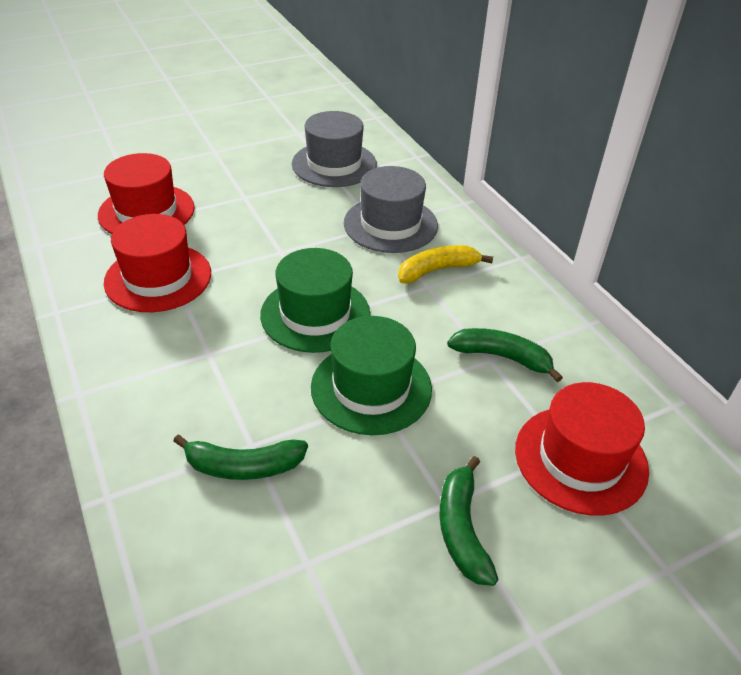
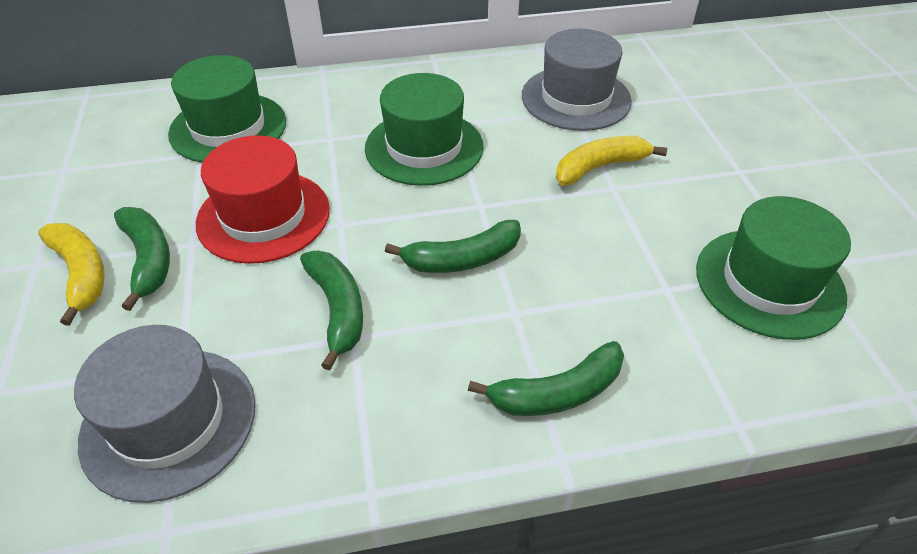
green banana: [173,435,308,480] [440,456,499,586] [447,328,563,382] = 3 -> [114,207,170,311] [300,251,363,370] [385,220,521,273] [468,341,624,416] = 4
green hat: [260,248,370,353] [311,316,432,435] = 2 -> [168,55,286,163] [365,73,484,186] [696,196,851,340] = 3
red hat: [98,153,195,234] [104,214,211,312] [515,382,649,516] = 3 -> [196,135,330,264] = 1
yellow banana: [398,245,493,284] = 1 -> [38,223,105,326] [556,136,667,186] = 2

